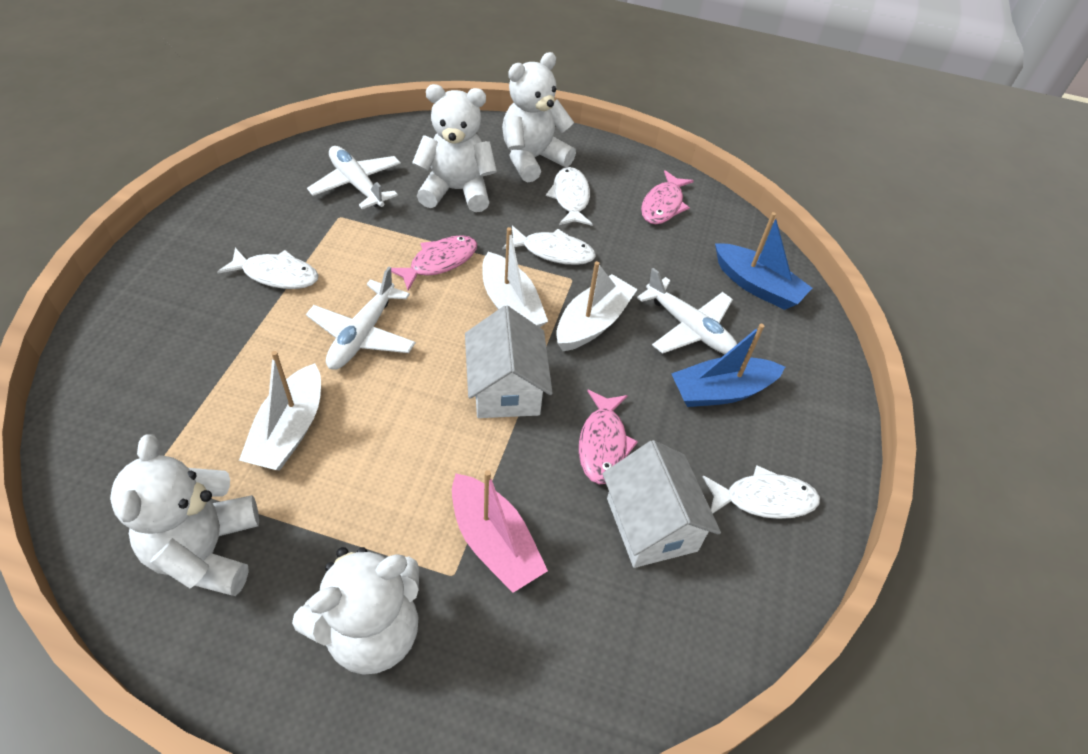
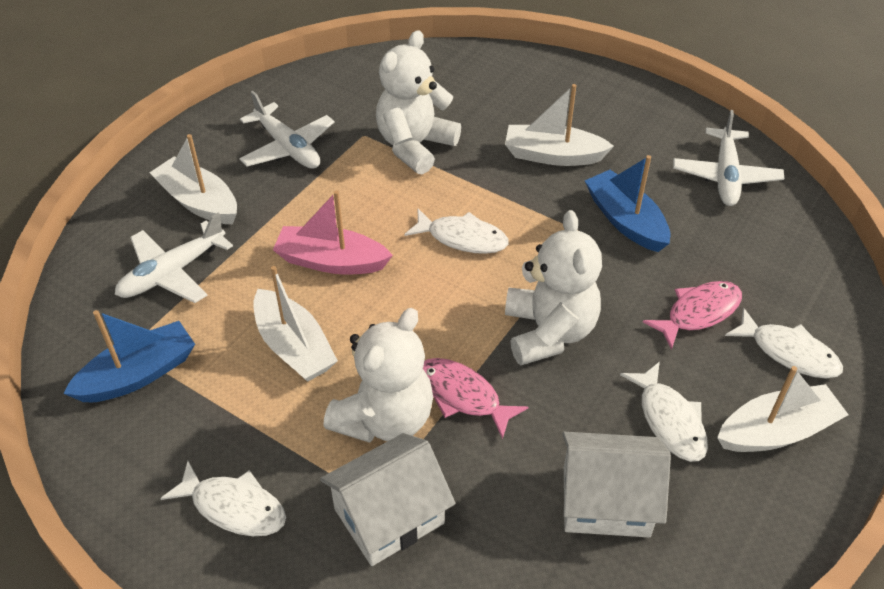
pink fish: [391,235,477,291] [579,390,638,485] [641,170,694,224] = 3 -> [423,358,528,439] [643,281,742,350] = 2
white boat: [239,351,321,471] [482,227,548,327] [556,261,638,351] = 3 -> [149,134,237,224] [253,266,338,382] [505,84,614,166] [717,366,849,452] = 4
white teddy bear: [110,434,259,596] [292,547,419,675] [412,84,497,212] [502,52,576,182] = 4 -> [323,308,433,443] [376,30,461,174] [505,210,602,365] = 3

